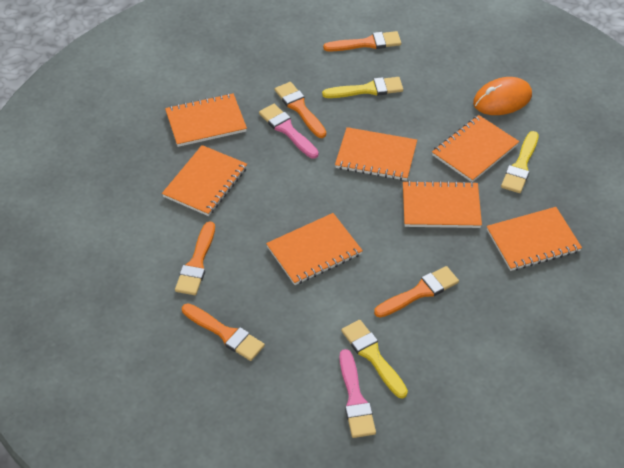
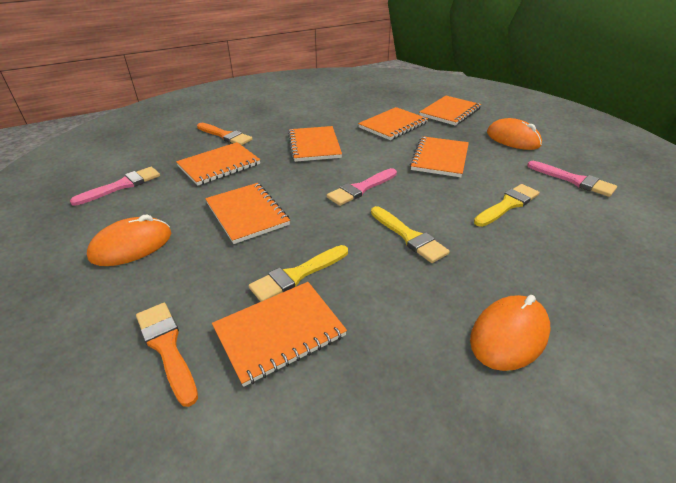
orange brush: [175,221,215,295] [182,303,265,361] [275,82,326,138] [323,31,401,52] [374,266,459,318] = 5 -> [136,303,198,407] [197,123,252,145] = 2
orange mouse: [473,77,532,115] = 1 -> [87,214,171,266] [470,295,551,371] [487,118,542,150] = 3
pink brush: [259,104,319,159] [340,349,376,438] = 2 -> [70,167,160,206] [327,168,397,206] [527,161,617,197] = 3

